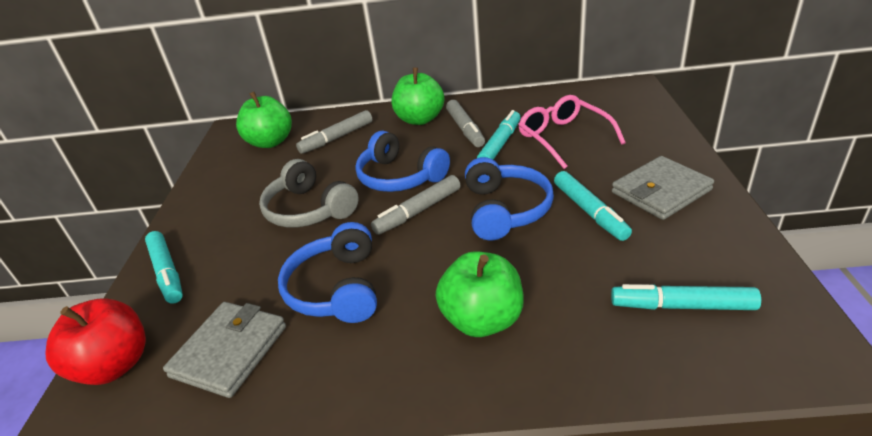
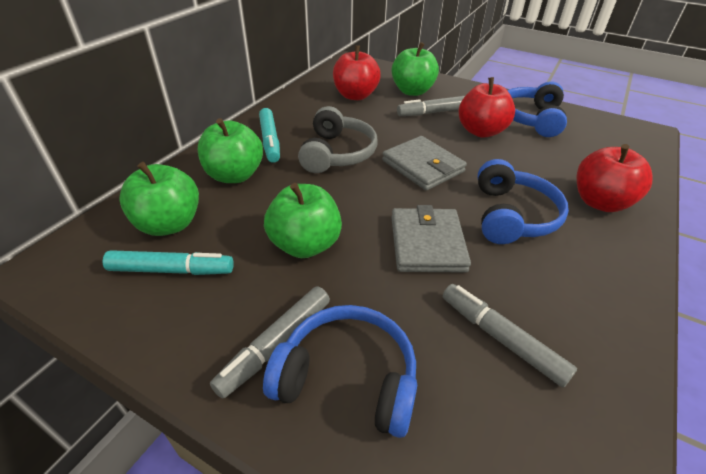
green apple: [236,92,292,148] [392,67,444,125] [436,251,524,337] = 3 -> [119,162,199,236] [198,118,263,183] [264,183,342,258] [392,42,439,96] = 4
pink glasses: [518,95,626,169] = 1 -> none = 0
red apple: [45,299,146,385] = 1 -> [333,45,381,100] [459,77,515,138] [577,144,653,212] = 3
turquoise marker: [145,231,183,304] [477,110,521,160] [554,171,632,241] [611,284,761,310] = 4 -> [103,250,234,275] [259,108,280,163] = 2

